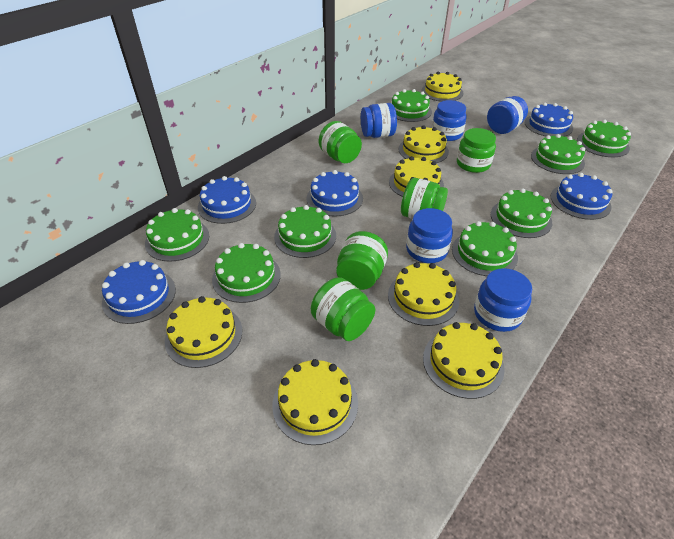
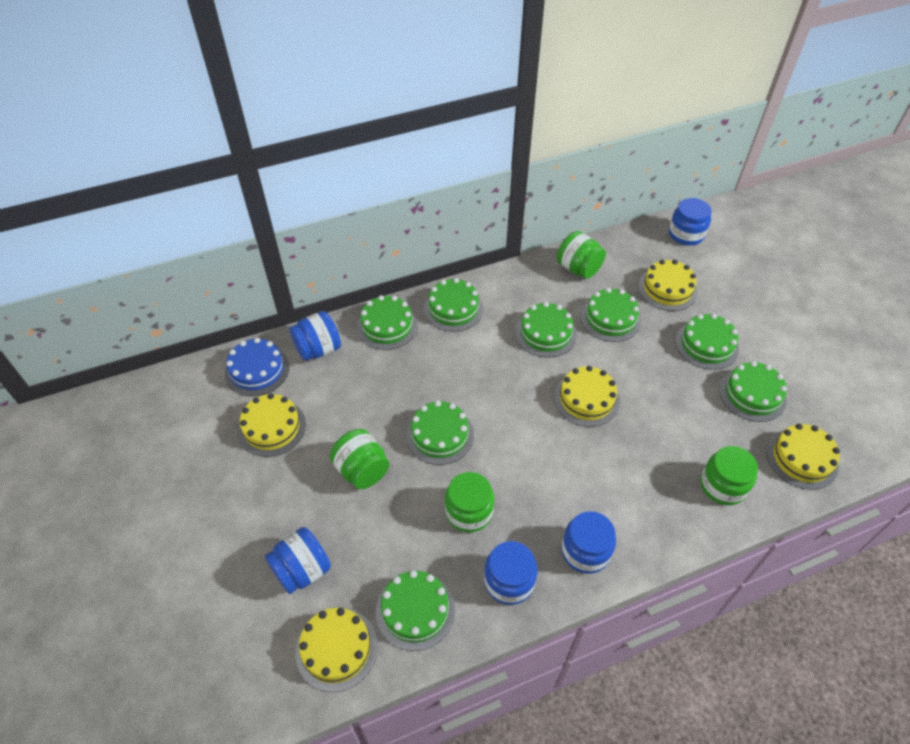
blue cake: [102,260,176,324] [198,176,256,224] [306,170,363,217] [525,102,573,137] [551,173,613,220] = 5 -> [225,338,289,396] = 1
green jar: [311,277,375,341] [319,121,362,163] [336,231,388,290] [401,178,448,219] [457,128,496,173] = 5 -> [330,429,389,489] [445,472,494,532] [557,231,606,279] [701,446,758,505] = 4
yellow cake: [165,296,242,368] [272,359,358,445] [388,262,459,326] [389,156,444,197] [399,125,449,163] [421,72,464,102] [423,322,505,399] = 7 -> [238,393,306,457] [295,608,378,692] [554,366,620,427] [638,260,698,311] [766,424,840,490] = 5

